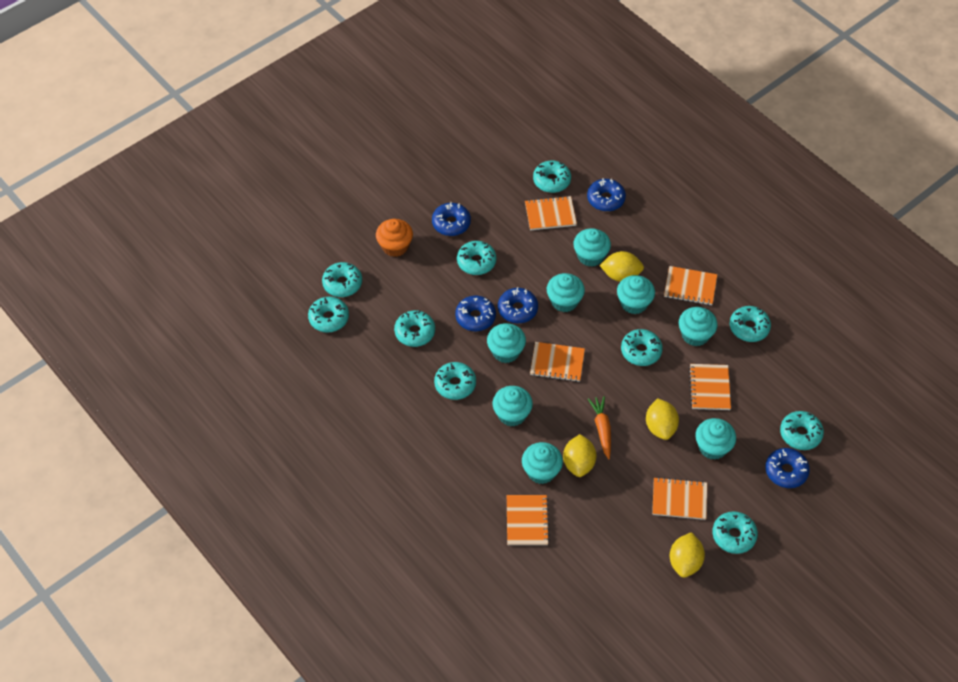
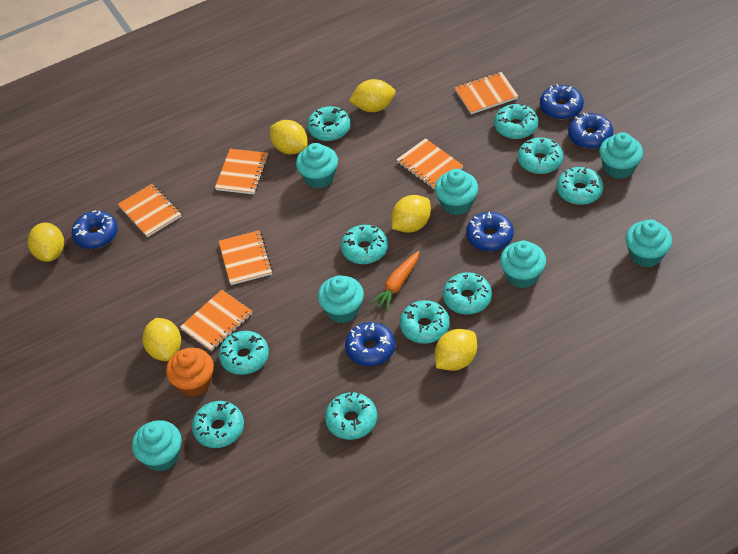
turquoise cupcake: [487,323,526,363] [493,386,533,426] [522,442,563,484] [547,273,585,312] [573,228,611,267] [617,275,655,314] [679,307,717,346] [695,418,736,460] = 8 -> [132,420,181,472] [296,143,338,189] [318,275,364,323] [435,169,478,215] [500,241,546,288] [599,132,643,179] [625,220,672,267] = 7
yellow lemon: [563,434,597,477] [600,251,644,282] [646,398,679,440] [670,532,705,578] = 4 -> [28,223,64,262] [143,318,181,361] [270,120,308,154] [349,79,396,112] [392,195,431,233] [435,329,477,371] = 6

